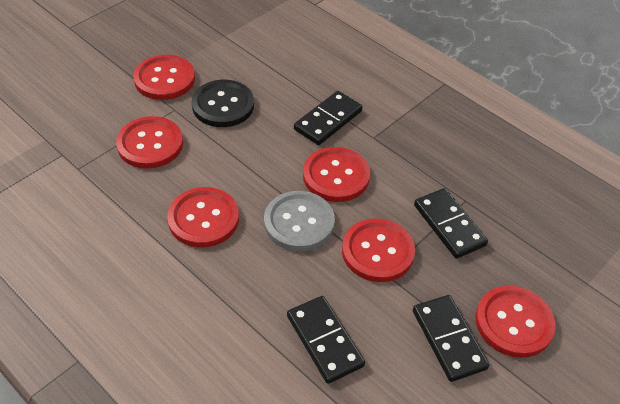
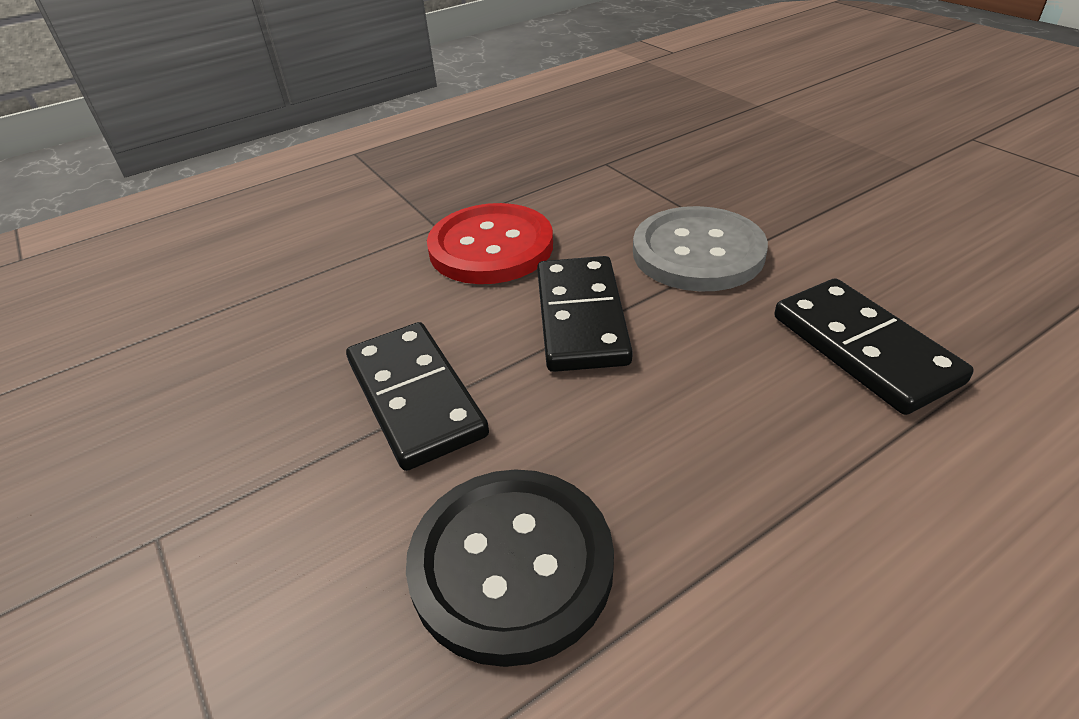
black domino: [287,296,365,384] [294,91,363,145] [413,295,489,382] [414,188,488,259] = 4 -> [346,322,489,471] [537,256,633,372] [774,278,974,415] = 3
red button: [116,116,183,169] [133,55,195,100] [167,187,239,248] [303,147,370,202] [342,218,415,282] [476,286,556,358] = 6 -> [427,203,553,284] = 1

